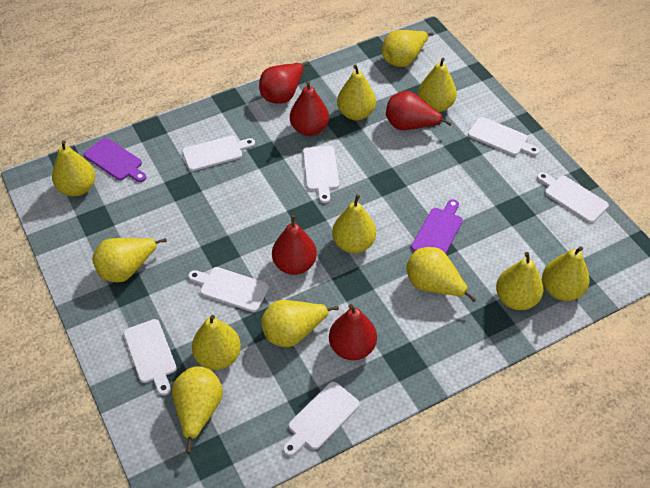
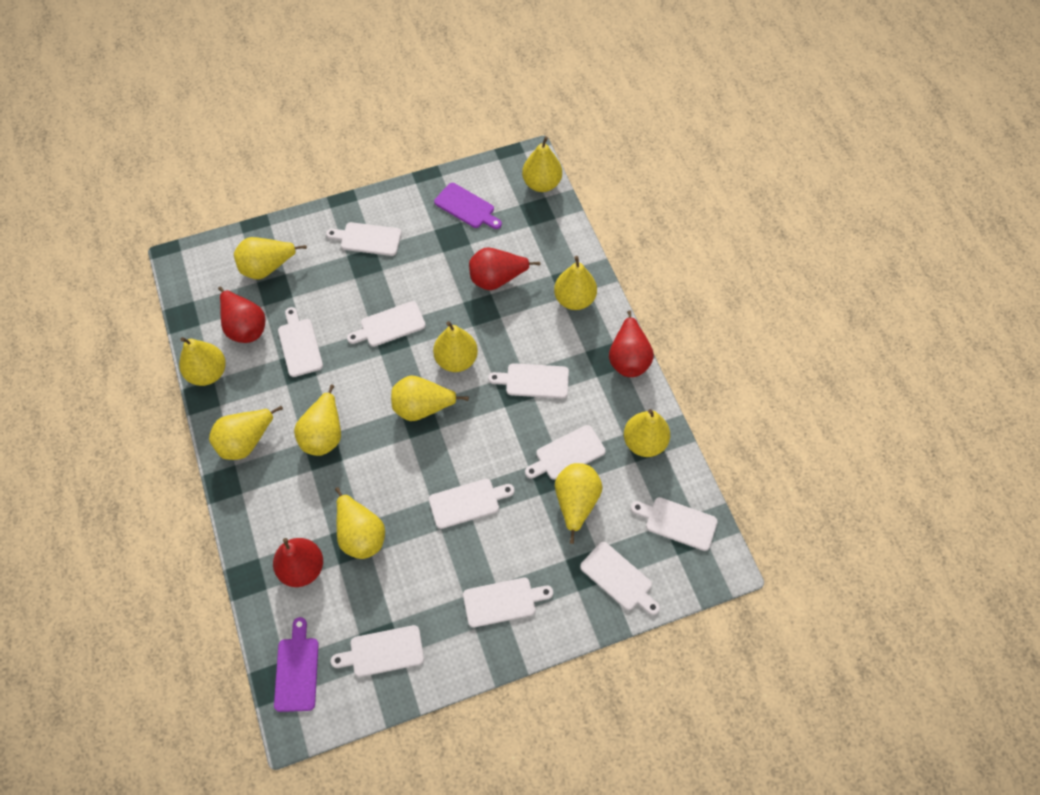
red pear: [259,62,308,104] [272,215,317,275] [290,81,329,136] [329,304,377,360] [386,91,452,130] = 5 -> [218,287,266,343] [273,538,323,587] [469,247,540,290] [609,310,654,377] = 4
white cutting board: [124,319,177,396] [182,136,255,171] [188,267,269,312] [283,382,360,456] [303,146,339,203] [468,117,540,156] [537,172,609,223] = 7 -> [278,307,323,377] [326,222,402,256] [331,625,424,677] [347,301,426,347] [429,479,515,529] [463,578,553,628] [488,363,569,399] [525,425,606,480] [580,542,660,615] [631,497,718,551] = 10
yellow pear: [52,140,95,196] [92,238,167,282] [172,366,223,452] [192,315,241,370] [261,300,339,347] [332,194,376,253] [337,64,376,120] [382,30,433,67] [406,247,477,302] [418,58,457,112] [496,252,544,310] [542,246,590,301] = 12 -> [179,337,226,386] [209,406,283,460] [234,237,307,279] [294,384,341,456] [335,487,385,559] [391,376,469,421] [433,321,478,372] [522,137,562,192] [554,256,597,310] [555,463,602,544] [624,409,670,457] = 11

